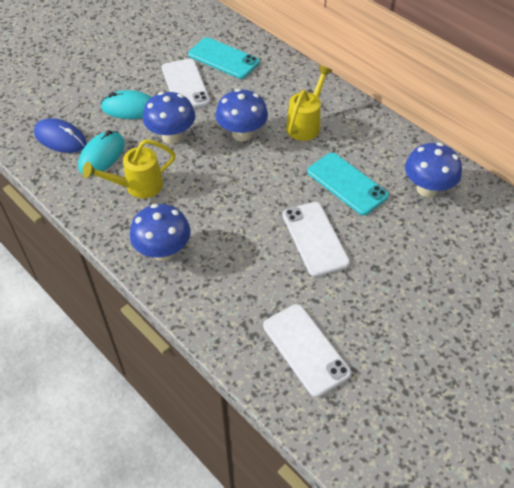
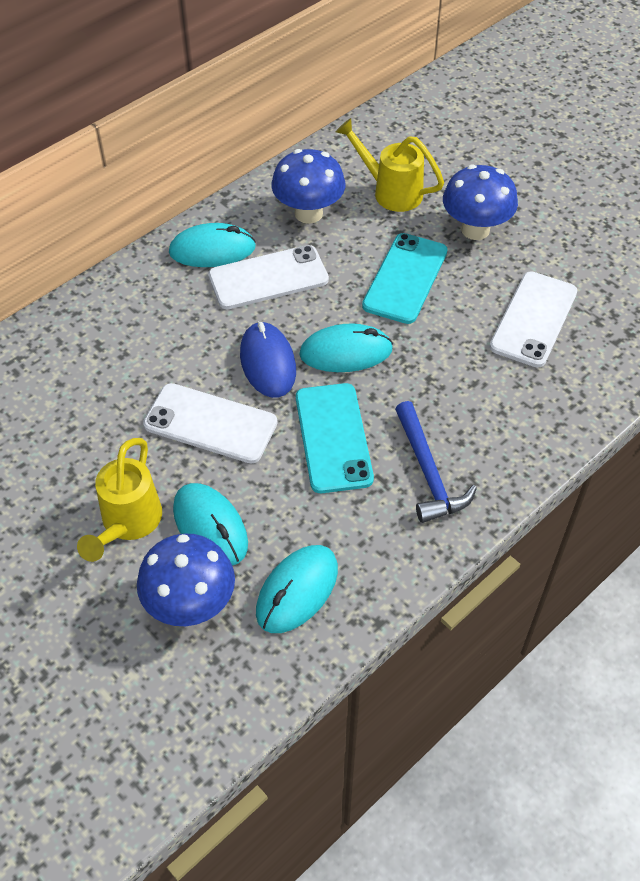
blue hammer: none = 0 -> [395,401,477,523] = 1
blue mushroom: [130,204,190,261] [143,92,196,144] [215,89,268,142] [405,143,462,197] = 4 -> [137,533,235,626] [271,149,345,224] [443,165,518,240] = 3
turquoise mouse: [78,130,125,174] [101,90,152,119] = 2 -> [169,223,256,267] [173,483,248,566] [256,545,338,633] [299,323,393,372] = 4

